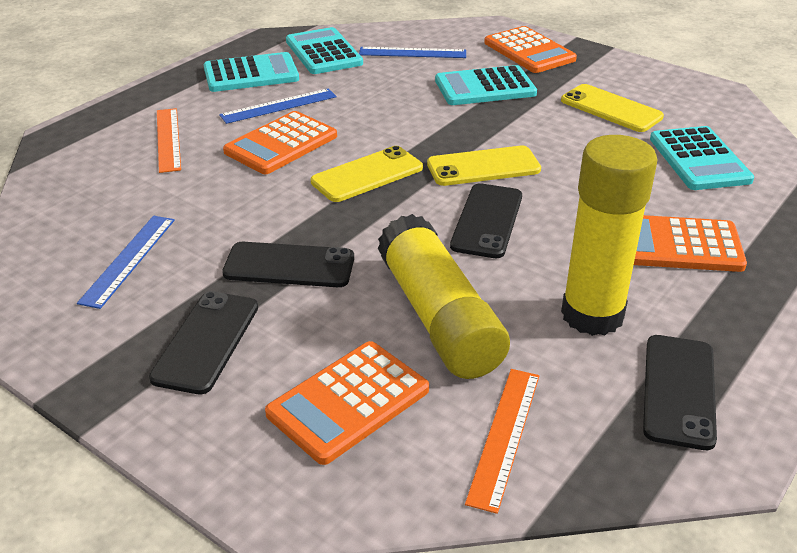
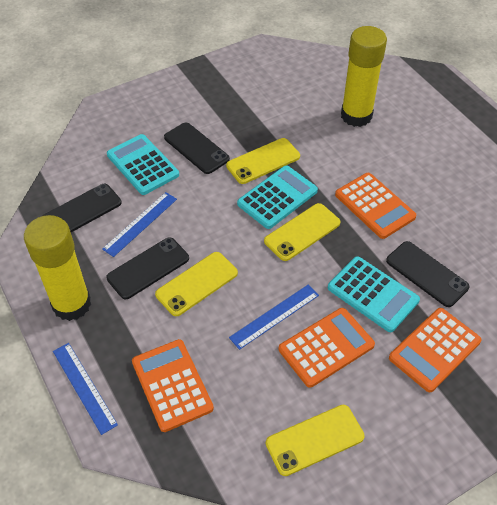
orange ruler: [157,108,181,173] [465,369,539,514] = 2 -> none = 0
turquoise calculator: [204,52,299,92] [286,27,363,74] [435,65,537,105] [650,126,754,190] = 4 -> [107,134,179,195] [237,166,318,229] [328,256,420,332] = 3
yellow phone: [311,146,423,202] [427,146,541,186] [561,84,664,132] = 3 -> [155,252,238,316] [226,138,300,184] [264,203,341,261] [266,405,365,476] = 4

